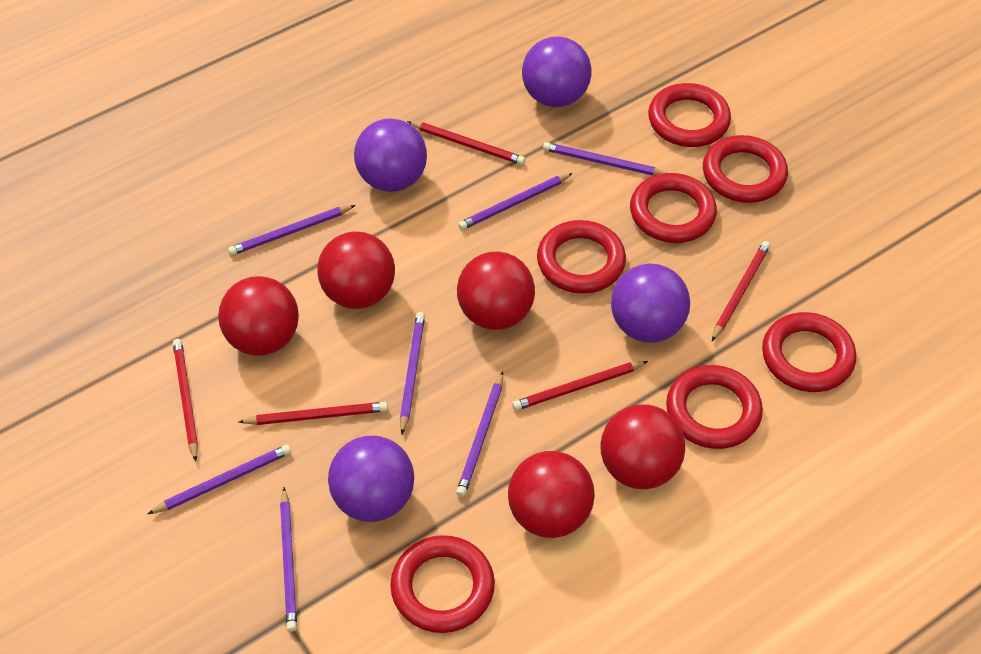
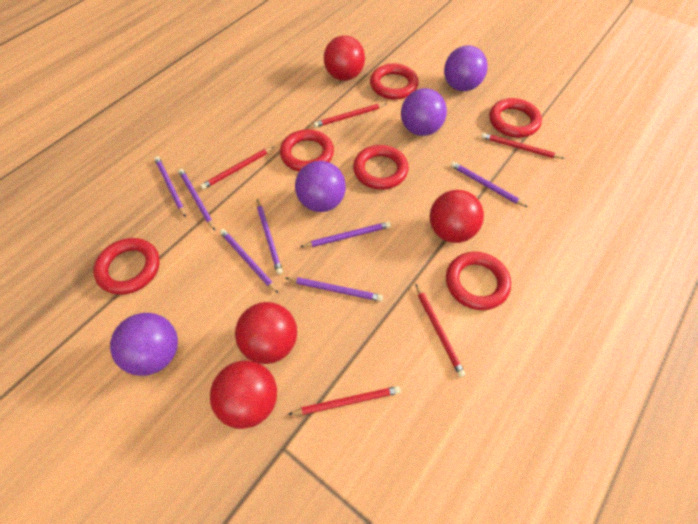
red ball: [218,276,299,356] [317,231,395,309] [457,252,535,330] [508,451,595,538] [600,404,685,489] = 5 -> [210,360,277,429] [235,302,297,364] [324,35,365,81] [430,190,484,243] = 4
red ring: [390,535,495,633] [537,220,626,294] [630,173,717,243] [648,83,731,147] [666,365,763,449] [703,135,788,203] [762,312,856,392] = 7 -> [93,238,160,295] [280,129,334,171] [353,145,409,190] [370,64,418,100] [446,252,511,310] [489,98,542,138] = 6

